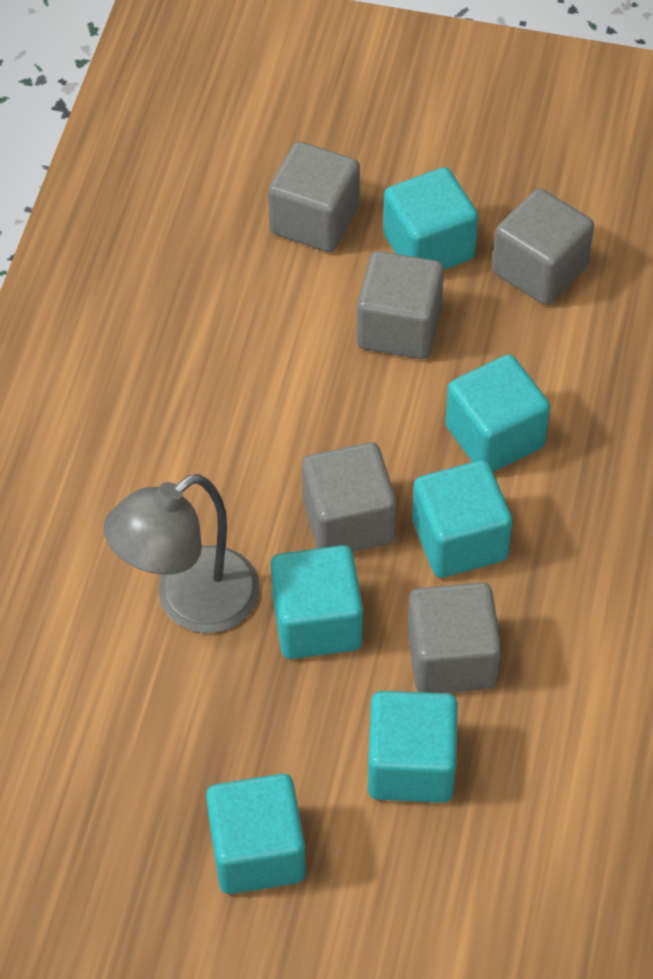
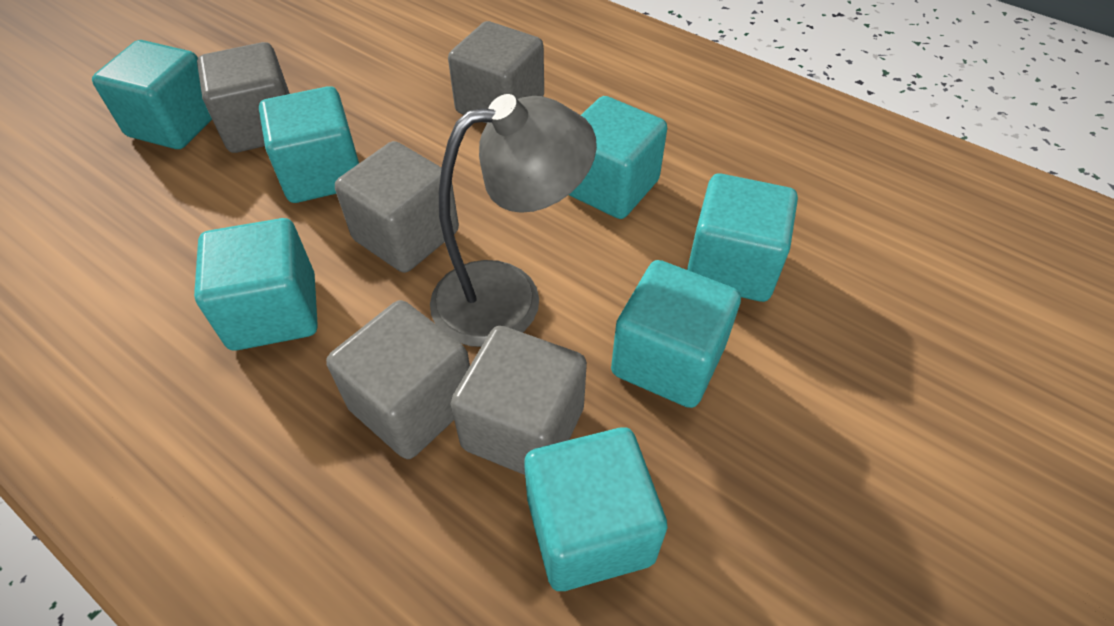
turquoise cube: [206,774,306,894] [271,545,363,659] [368,691,458,803] [383,167,478,270] [412,460,513,578] [445,354,550,472] = 6 -> [92,40,212,149] [194,218,318,351] [259,86,359,203] [524,427,667,591] [569,96,667,219] [611,260,741,408] [687,174,798,302] = 7

